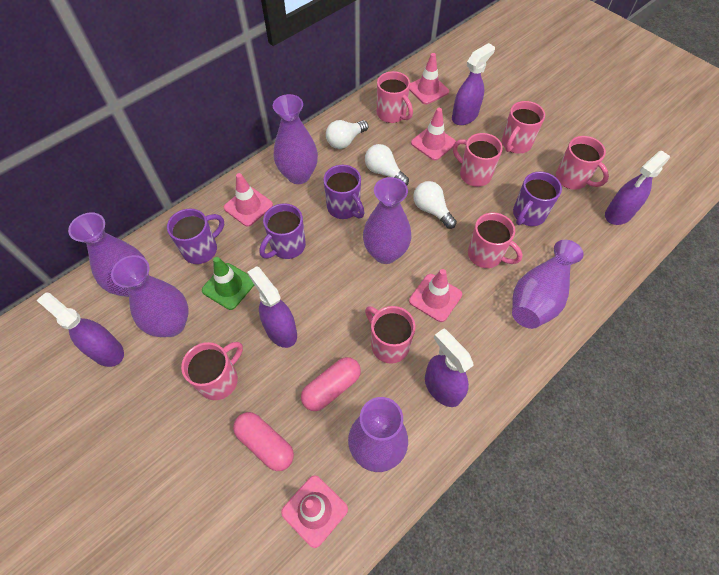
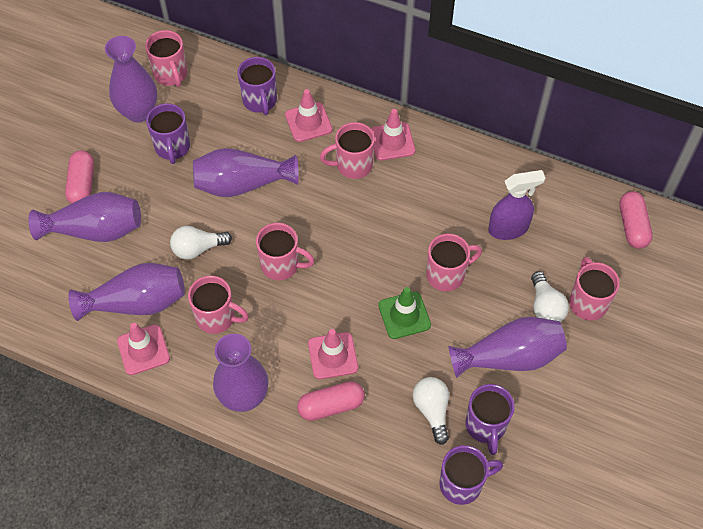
pink capsule: [233,412,294,471] [301,357,361,411] = 2 -> [65,150,94,204] [297,381,365,421] [619,191,653,249] = 3
pink mug: [181,342,243,400] [365,306,415,364] [377,71,413,123] [453,133,503,187] [468,212,523,268] [502,101,545,154] [556,136,609,190] = 7 -> [145,30,187,87] [188,276,249,334] [256,223,315,280] [320,122,375,179] [426,233,482,291] [569,257,620,321] = 6
pink traffic cone: [224,173,273,227] [281,475,348,548] [409,53,449,104] [409,269,462,322] [411,108,456,160] = 5 -> [117,323,170,375] [285,89,332,142] [308,329,358,379] [371,109,415,161] = 4
purple spray bottle: [36,292,124,367] [247,266,297,348] [425,328,474,407] [452,43,495,125] [605,151,670,225] = 5 -> [488,170,545,240] = 1

